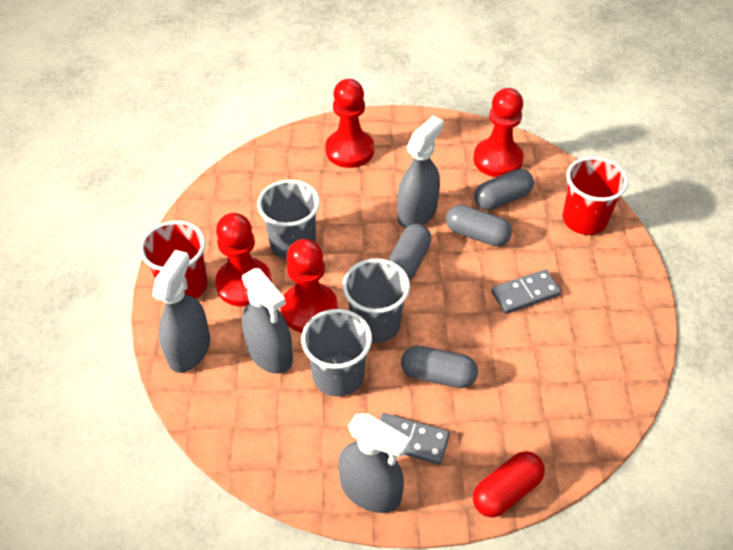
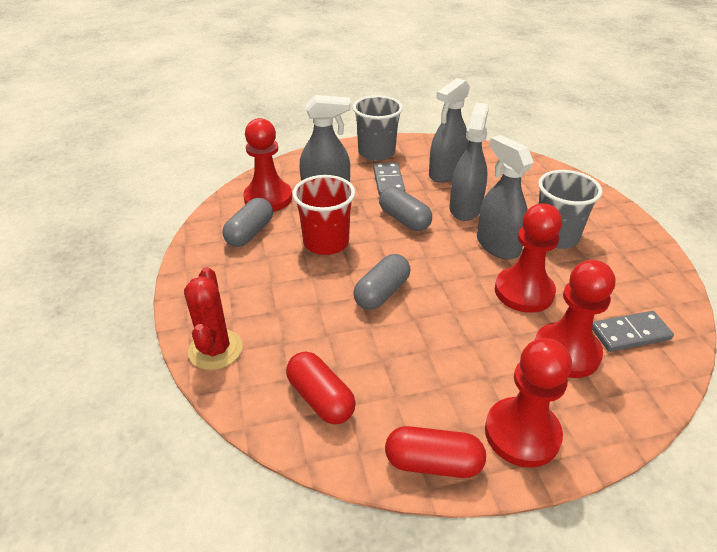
grey capsule: [388,224,431,280] [401,346,478,388] [446,205,512,246] [474,169,534,210] = 4 -> [222,198,273,247] [353,254,410,310] [379,187,432,231] = 3
grey cup: [257,180,320,259] [301,309,372,397] [342,258,410,343] = 3 -> [353,95,403,161] [538,170,603,249] = 2
red cactus: none = 0 -> [184,267,243,370] = 1
red capsule: [473,451,545,517] = 1 -> [286,351,356,424] [385,426,486,478] = 2
red cup: [140,220,208,299] [562,156,628,235] = 2 -> [292,175,355,255] = 1

